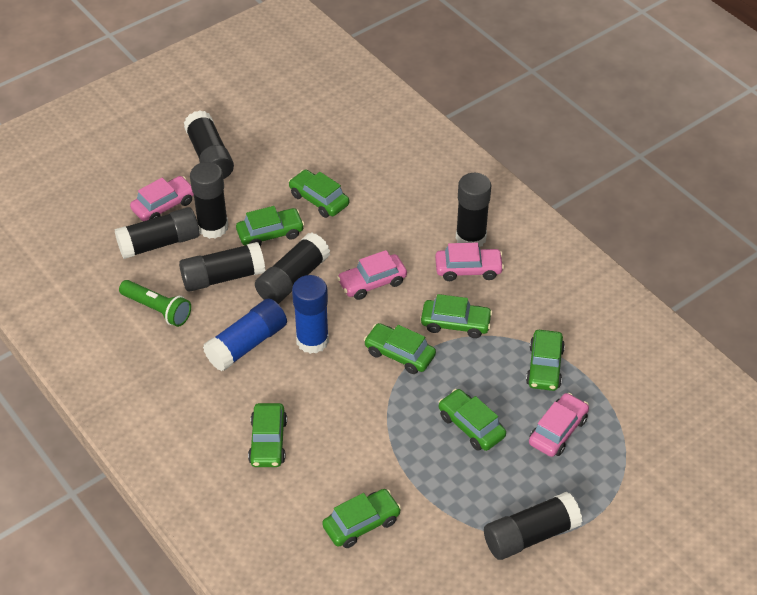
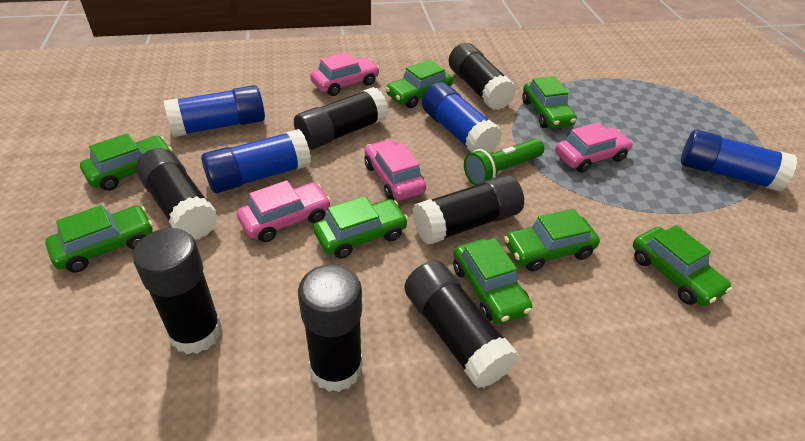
blue glue stick: [203,299,287,371] [292,275,329,354] = 2 -> [164,85,265,137] [201,129,311,193] [422,82,502,153] [681,130,797,191] = 4

